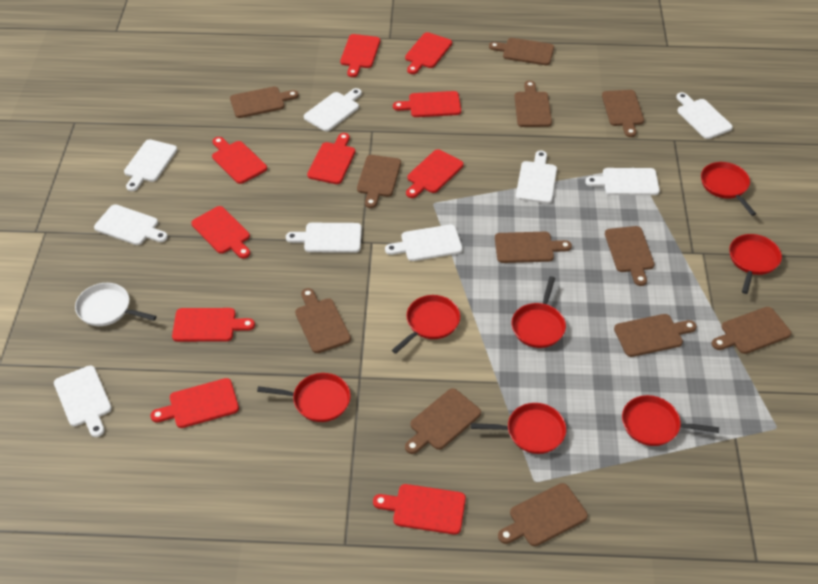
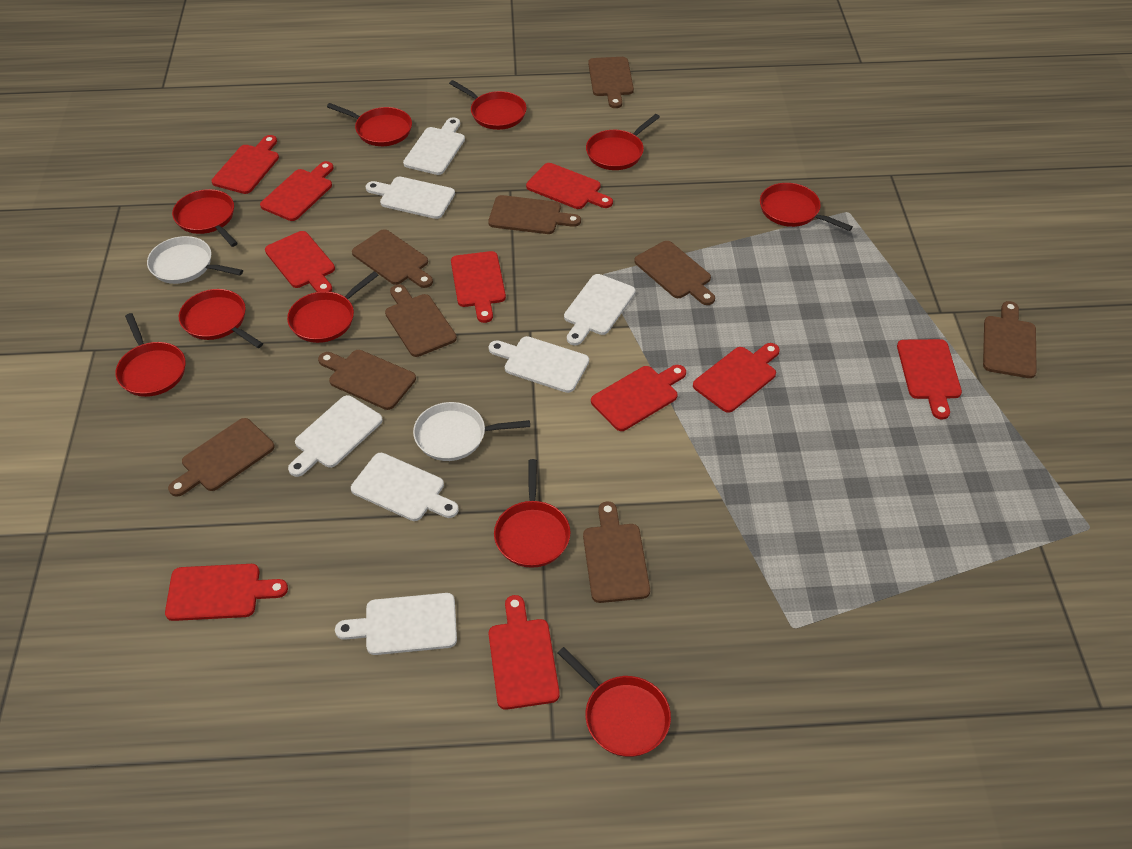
brown cutting board: [230,87,298,118] [295,288,351,353] [357,155,401,208] [405,388,481,454] [489,38,554,65] [495,232,572,263] [498,483,588,546] [514,81,552,127] [602,90,644,137] [605,226,655,286] [614,314,697,357] [712,307,792,354] = 12 -> [168,418,275,497] [318,350,416,410] [352,229,433,288] [385,285,457,357] [488,195,581,234] [583,502,650,603] [588,57,634,108] [634,241,715,305] [983,301,1037,378] = 9
red pan: [257,373,351,422] [392,295,460,354] [471,403,566,454] [512,276,566,348] [622,395,719,446] [701,162,756,216] [729,234,782,294] = 7 -> [115,313,186,397] [172,189,238,247] [179,289,263,348] [287,272,378,343] [327,103,412,146] [449,80,527,130] [494,459,571,568] [558,647,671,757] [586,114,660,170] [760,183,853,231] = 10
white cutting board: [54,366,112,437] [94,204,168,245] [124,139,177,191] [286,223,362,253] [304,88,362,131] [385,225,463,261] [516,151,557,204] [585,168,660,195] [676,92,733,139] = 9 -> [288,395,383,477] [335,593,457,655] [351,453,459,521] [365,177,455,219] [403,118,465,175] [489,336,589,393] [564,274,636,345] = 7
white pan: [75,283,157,326] = 1 -> [147,236,243,284] [413,402,530,461] = 2

